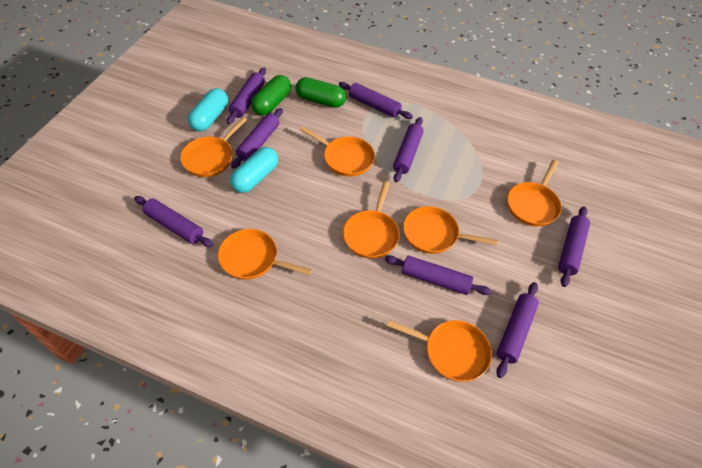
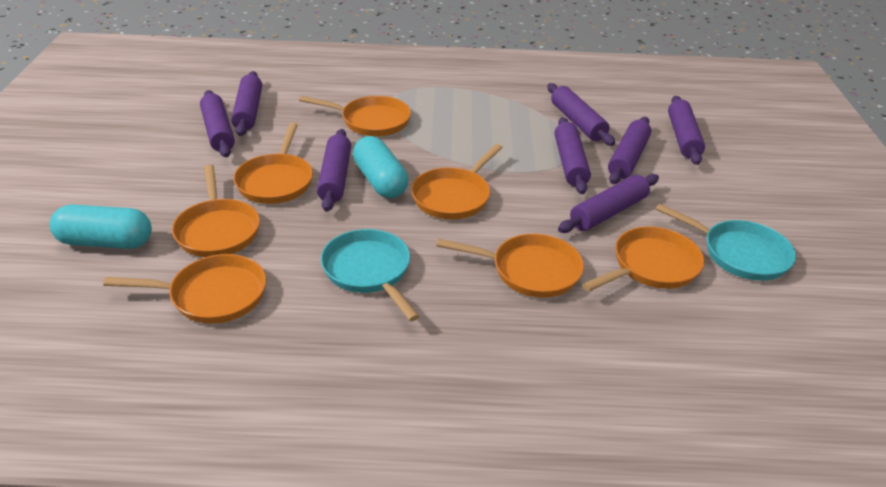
green capsule: [251,75,291,115] [296,77,346,108] = 2 -> none = 0
turquoise pan: none = 0 -> [321,229,419,321] [656,203,796,281] = 2

